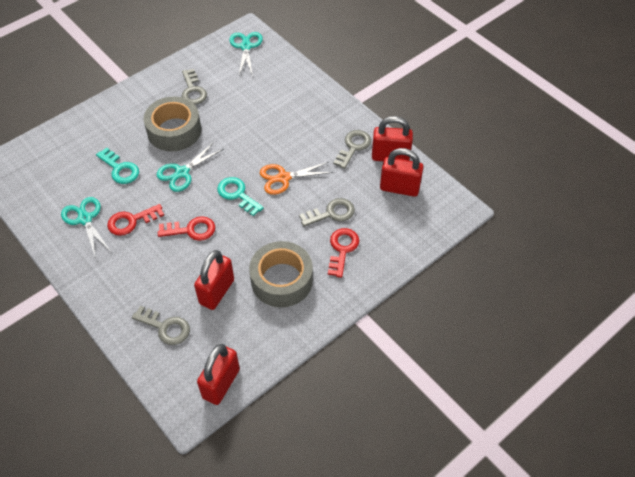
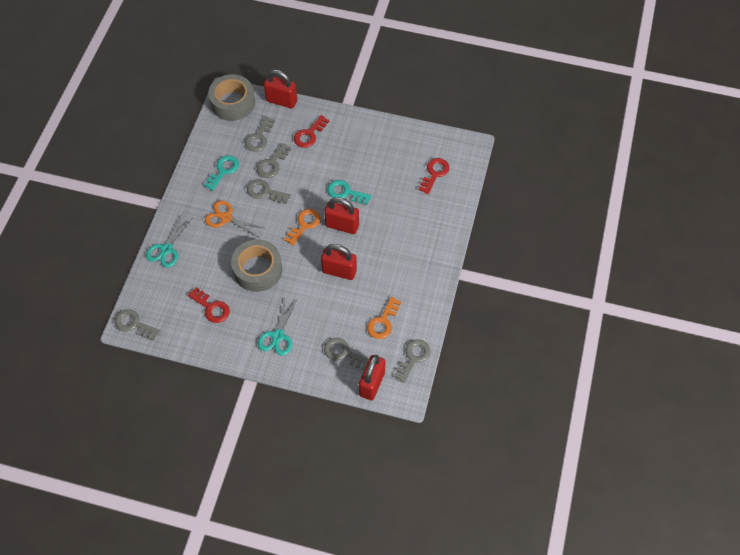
grey key: [132,306,190,345] [182,69,207,105] [299,198,355,227] [333,130,371,169] = 4 -> [115,309,160,341] [245,117,275,152] [247,179,291,204] [257,143,291,178] [324,338,369,370] [394,339,431,383] = 6
orange key: none = 0 -> [284,209,321,246] [367,297,401,339] = 2
turquoise scissors: [61,197,111,258] [156,142,223,192] [229,32,263,76] = 3 -> [146,216,192,268] [258,298,297,356] = 2

